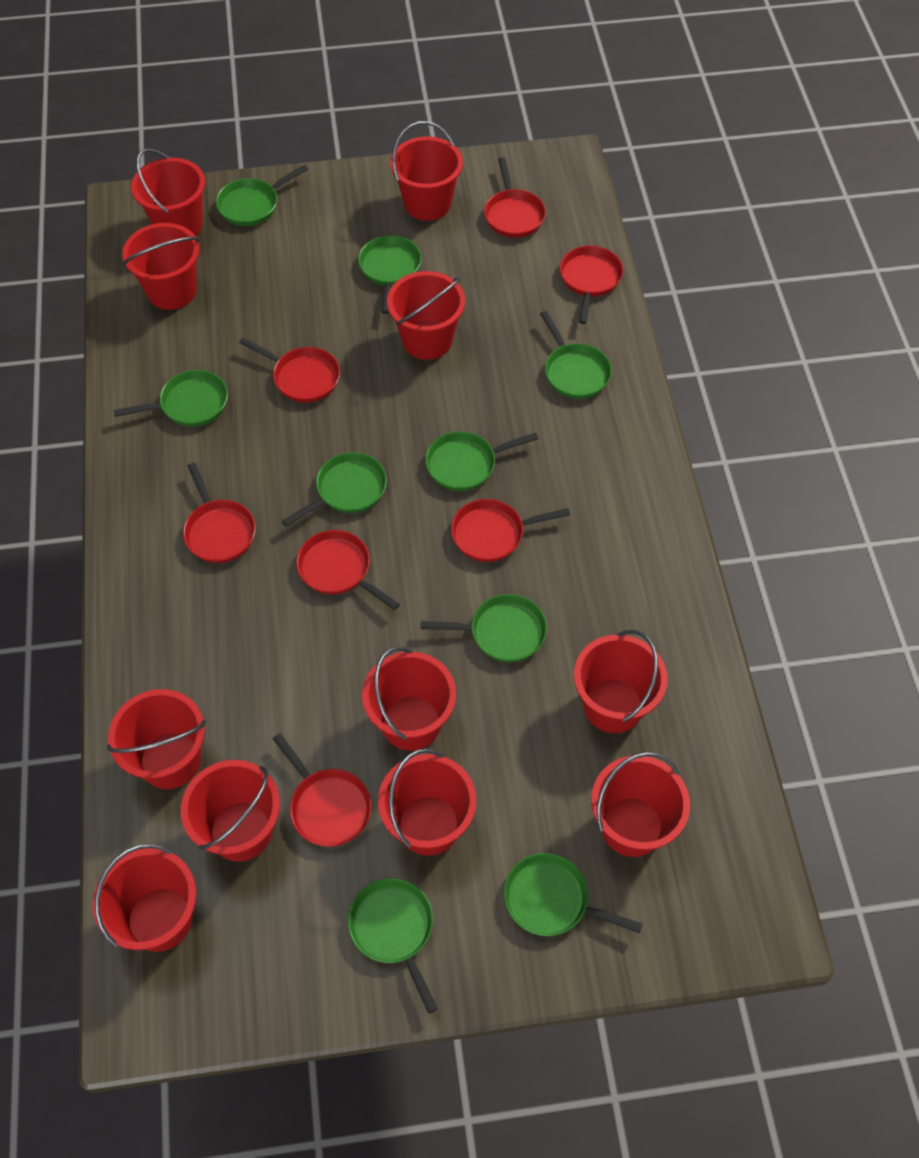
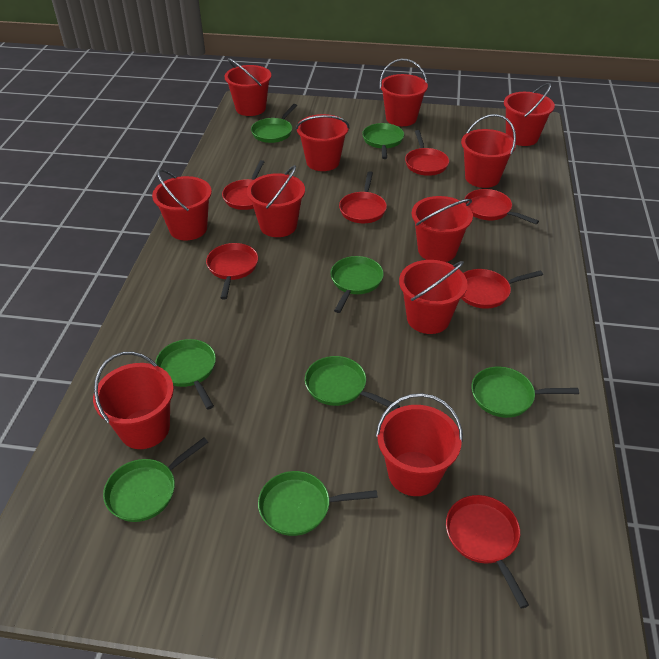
green pan: [113,370,228,427] [216,165,308,226] [282,452,387,527] [348,878,438,1014] [358,235,421,314] [421,594,547,662] [425,431,538,491] [504,853,642,936] [540,311,612,399] = 9 -> [103,437,208,522] [155,339,216,410] [251,104,297,143] [258,471,378,536] [305,356,400,410] [330,256,384,313] [362,123,404,159] [472,367,579,418] = 8

